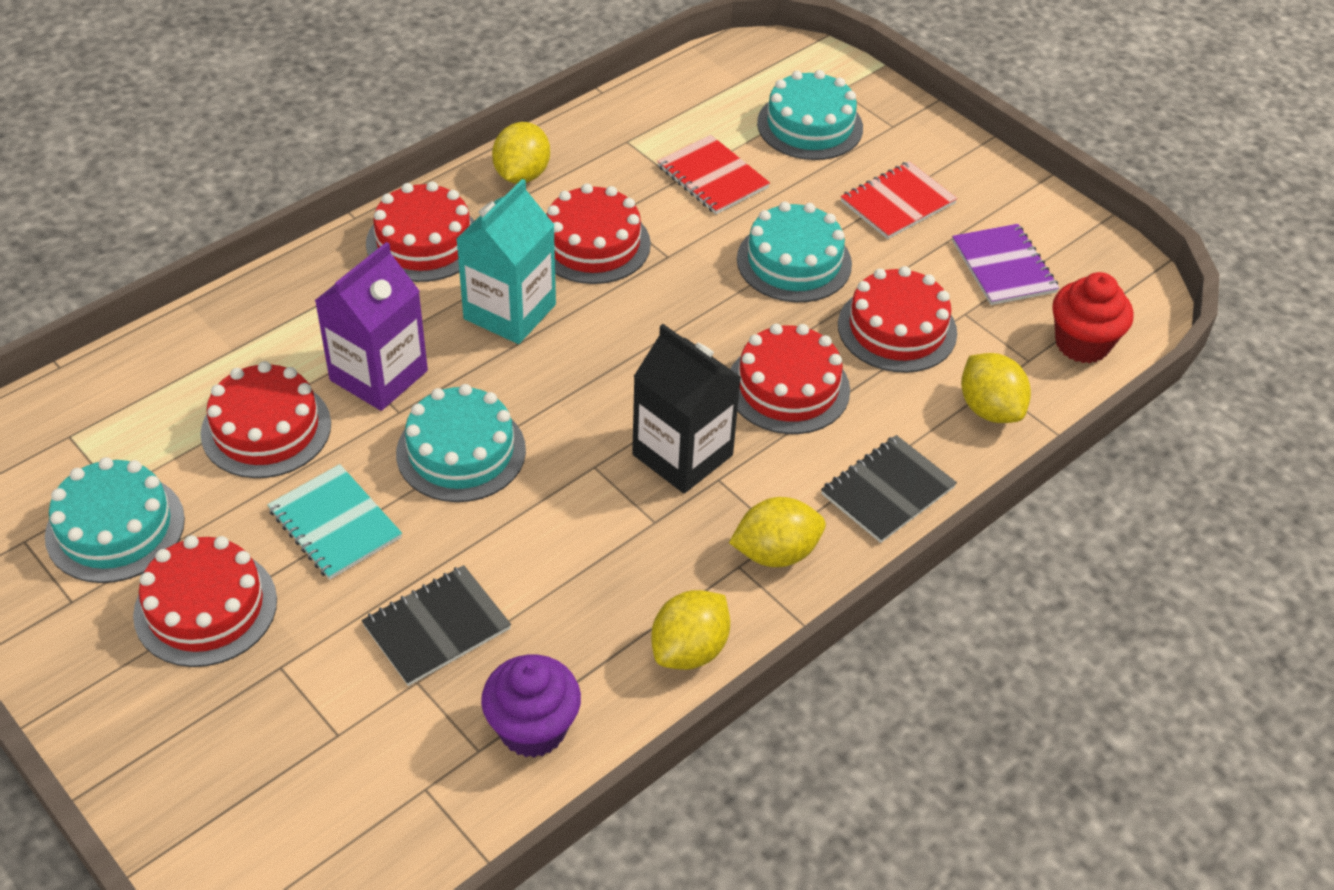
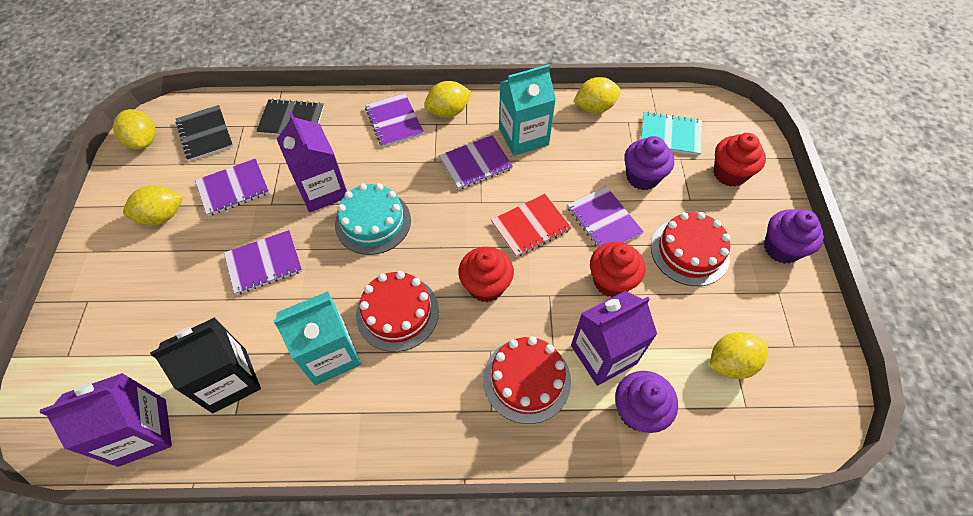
purple carton: [314,242,428,411] = 1 -> [40,373,172,467] [277,112,347,212] [571,291,657,386] = 3
purple cupcake: [481,655,581,758] = 1 -> [615,371,678,433] [624,136,674,190] [764,209,824,264] = 3
purple notebook: [952,224,1059,305] = 1 -> [195,158,269,216] [224,230,302,295] [365,93,424,147] [439,135,513,190] [567,186,644,248] = 5
red cake: [133,535,277,667] [200,361,331,478] [366,181,475,282] [547,183,651,284] [731,324,850,434] [838,266,957,373] = 6 -> [356,271,439,352] [483,336,571,424] [651,212,730,286] = 3
red cupcake: [1052,272,1133,363] = 1 -> [458,247,514,302] [590,242,645,297] [713,133,766,187] = 3
red notebook: [657,135,770,214] [841,161,958,239] = 2 -> [491,194,571,257] = 1
turquoise cake: [45,457,185,583] [396,384,526,502] [737,202,852,302] [757,70,863,160] = 4 -> [335,183,411,255] = 1
turquoise carton: [456,179,556,344] = 1 -> [273,291,361,385] [499,64,556,156] = 2
yellow lemon: [492,122,550,184] [651,590,730,670] [729,497,826,567] [961,353,1031,423] = 4 -> [113,109,156,150] [123,185,183,225] [424,81,472,118] [573,77,620,113] [709,332,768,379] = 5

